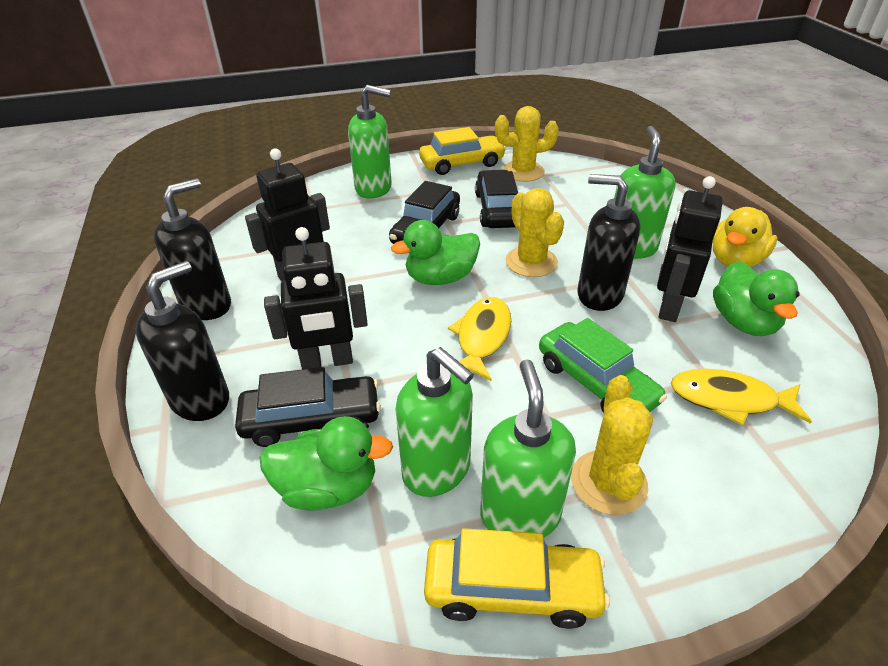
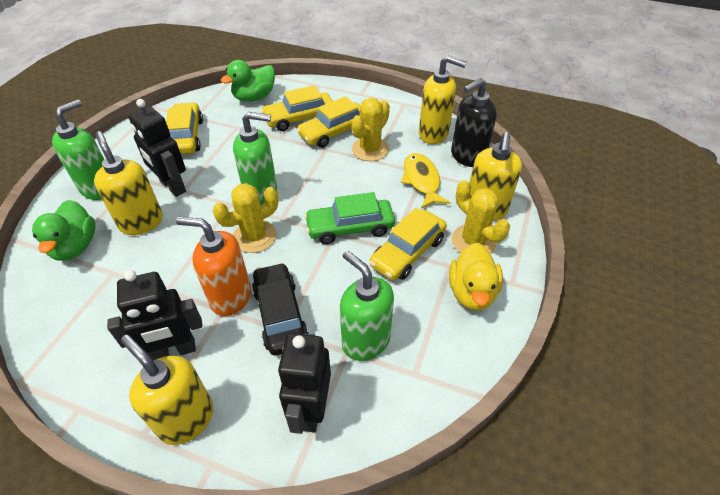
black car: [235,367,381,447] [389,181,460,244] [475,170,518,228] = 3 -> [252,263,309,355] = 1
black soap dispenser: [135,261,229,421] [154,179,231,320] [578,174,641,311] = 3 -> [451,78,497,167] = 1
green duck: [259,416,393,511] [391,220,480,285] [713,261,800,336] = 3 -> [32,200,95,261] [221,60,275,102] = 2
green soap dispenser: [348,85,392,199] [395,347,474,497] [480,359,576,538] [614,126,676,259] = 4 -> [52,100,104,200] [233,112,277,205] [340,251,394,361] = 3
orange soap dispenser: none = 0 -> [176,217,251,316] = 1
yellow car: [419,127,506,175] [424,528,610,629] = 2 -> [166,102,203,155] [261,85,332,131] [296,96,360,148] [369,208,447,280] = 4
yellow fish: [448,297,511,381] [671,369,812,426] = 2 -> [401,153,451,209] = 1
yellow soap dispenser: none = 0 -> [94,131,163,235] [121,335,213,445] [419,56,467,144] [469,132,522,221] = 4

